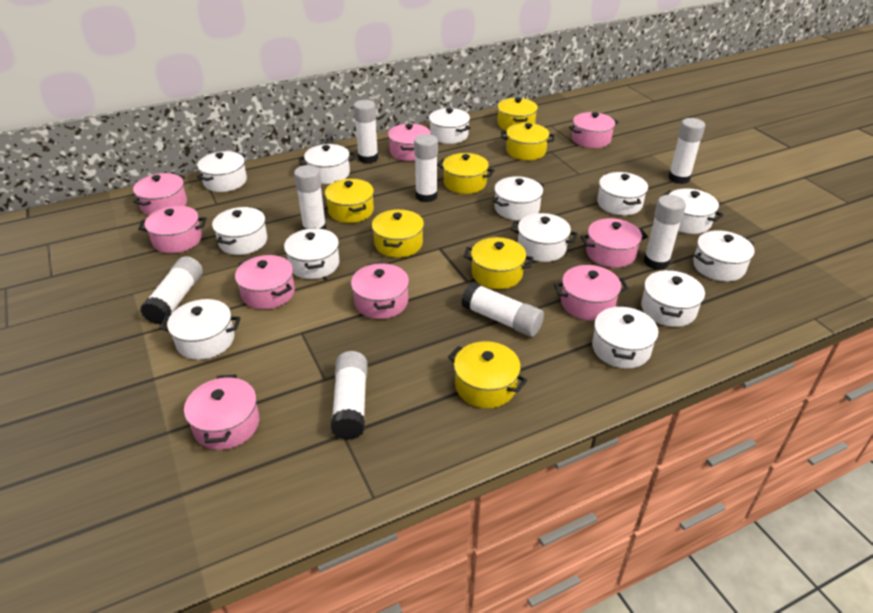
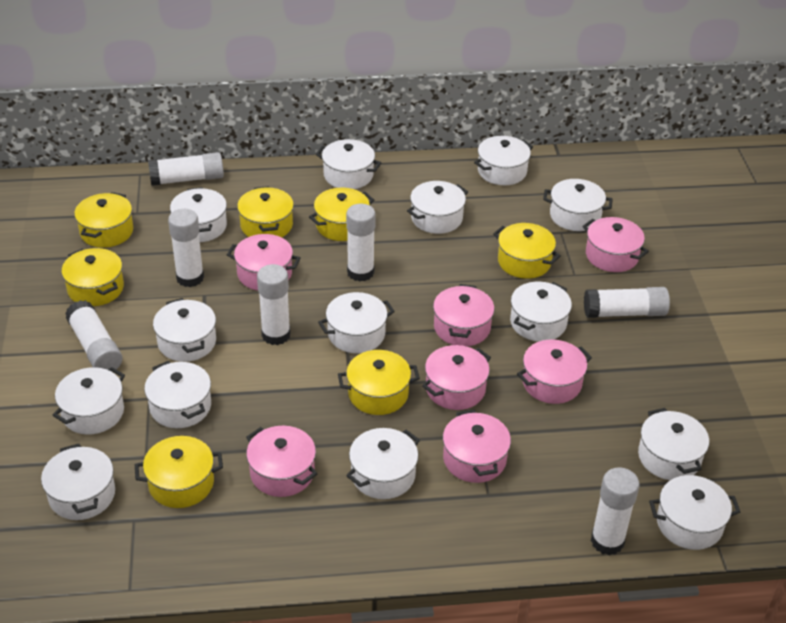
pink pot: [133,173,187,215] [138,206,207,253] [184,374,259,450] [235,255,295,309] [351,262,409,319] [388,123,431,161] [554,265,628,321] [569,112,618,148] [581,218,648,268] = 9 -> [227,234,301,290] [246,426,317,497] [422,345,491,410] [433,284,494,346] [443,409,511,483] [517,340,592,404] [583,217,649,272] = 7
white glue stick: [140,256,203,325] [294,165,327,230] [331,351,368,440] [353,100,378,164] [414,134,438,202] [462,282,544,337] [644,195,686,270] [668,118,705,184] = 8 -> [65,300,122,372] [148,152,224,186] [168,209,204,287] [257,264,291,345] [346,204,376,282] [584,287,670,318] [591,467,639,555] = 7
white pot: [160,299,241,360] [197,151,247,192] [212,207,267,255] [284,228,339,279] [299,144,356,184] [429,108,470,144] [492,176,544,220] [510,213,578,262] [592,305,659,368] [597,172,648,215] [641,269,705,327] [662,188,724,234] [693,230,755,282] = 13 -> [41,444,115,520] [53,367,125,435] [144,361,211,428] [153,298,216,362] [170,187,227,242] [316,139,381,189] [318,292,395,353] [346,428,420,499] [407,181,468,234] [474,136,533,185] [510,282,572,341] [543,179,613,231] [638,408,709,480] [649,475,740,550] = 14

